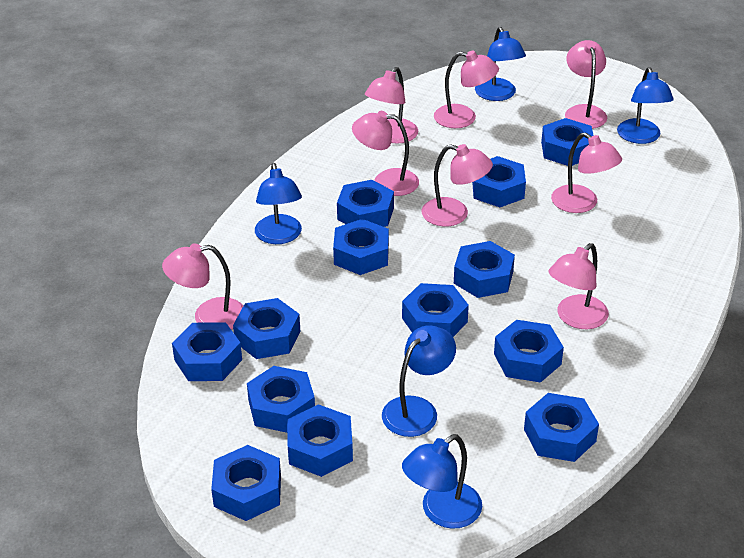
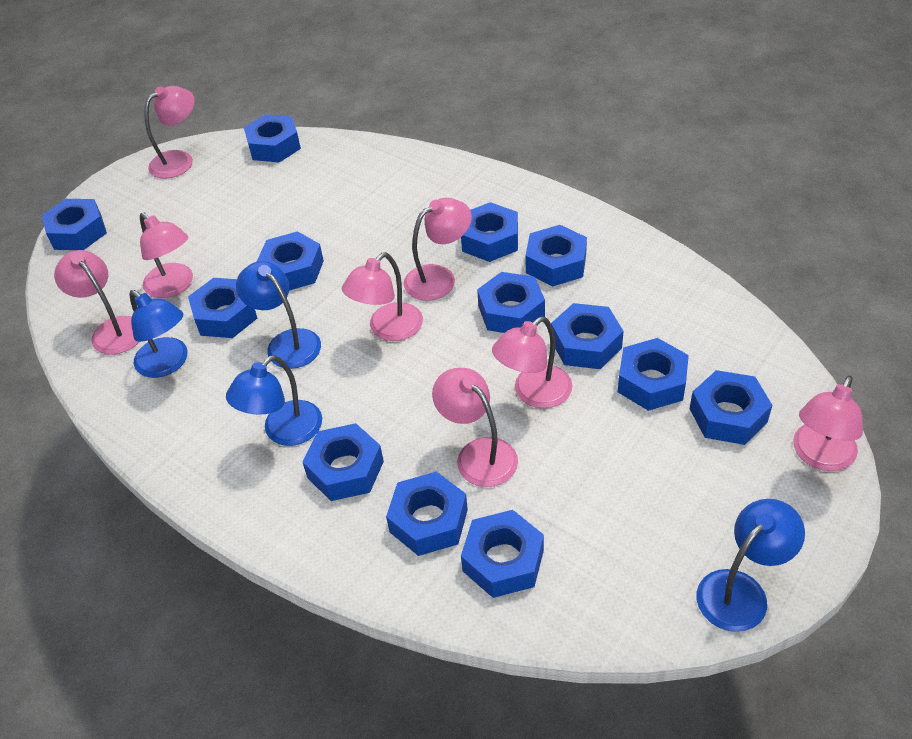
blue lamp: [255,163,302,244] [382,325,456,437] [402,434,482,529] [475,27,526,101] [617,67,674,144] = 5 -> [130,290,187,378] [226,355,322,446] [236,261,321,369] [696,499,805,632] = 4

